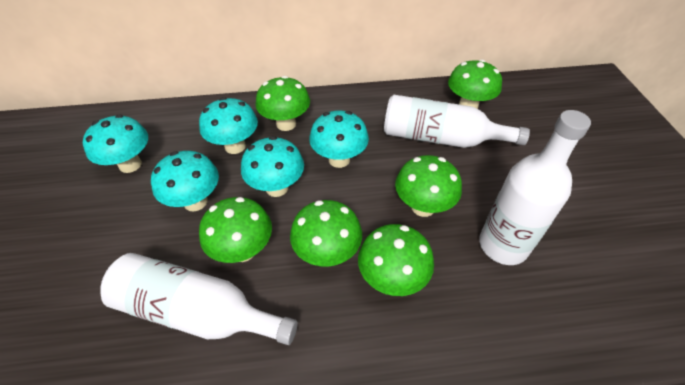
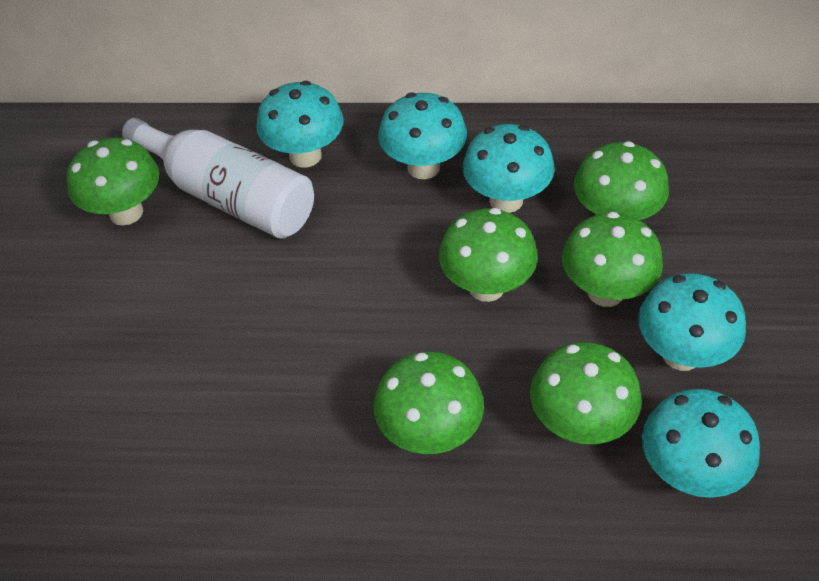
white bottle: [100,253,298,345] [384,95,530,148] [479,110,591,265] = 3 -> [122,118,314,239] = 1

